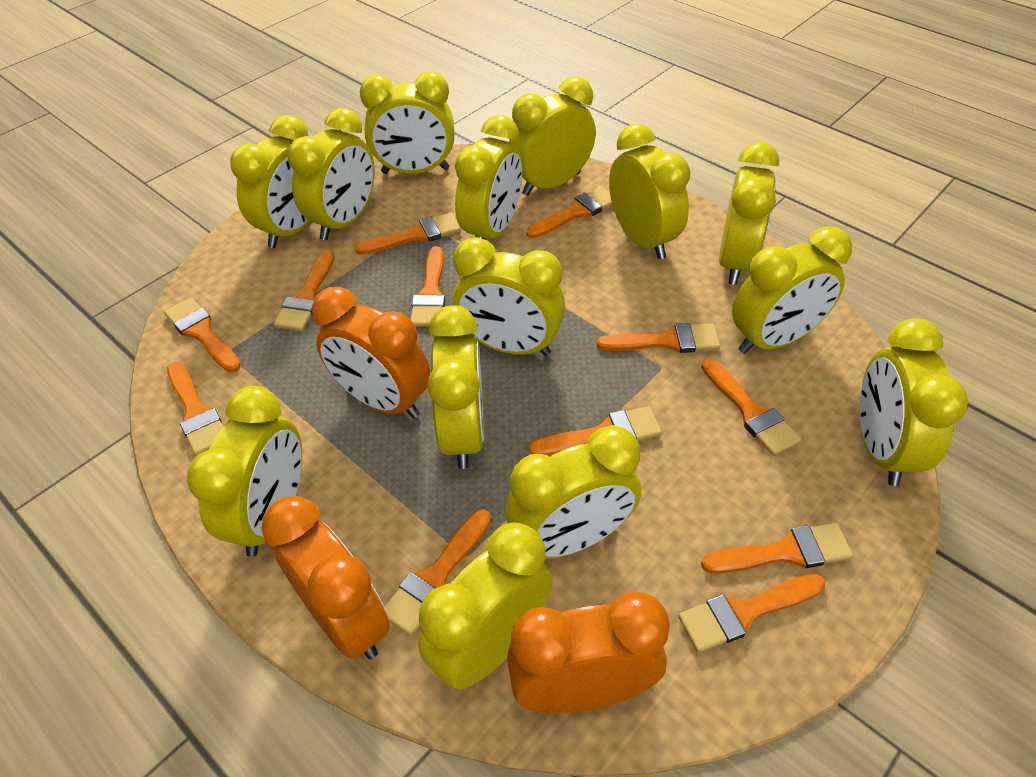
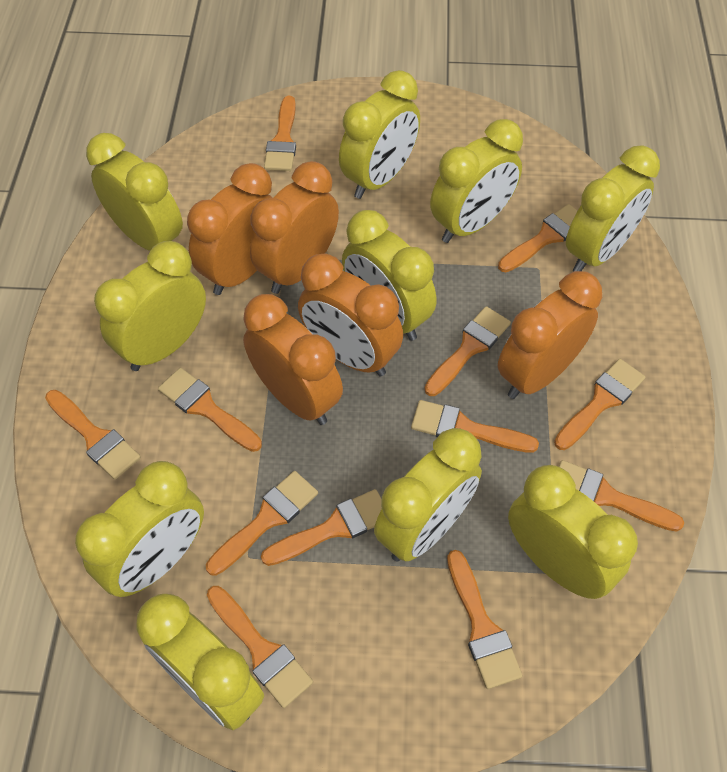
orange clock: [261,496,390,659] [312,287,430,419] [507,591,670,714] = 3 -> [187,163,273,295] [243,294,343,425] [250,161,339,294] [298,253,403,377] [498,271,602,399] = 5
yellow clock: [187,386,302,557] [230,115,310,248] [288,108,375,240] [360,71,454,174] [418,523,553,689] [427,305,484,469] [453,237,565,356] [455,115,522,239] [505,425,641,559] [509,76,596,196] [609,124,691,259] [719,142,779,285] [732,227,852,354] [860,318,968,486] = 14 -> [75,461,204,597] [86,133,183,251] [94,241,206,371] [136,594,264,730] [339,70,420,199] [342,210,436,341] [374,428,482,562] [430,119,523,243] [508,465,638,599] [566,145,660,271] = 10

